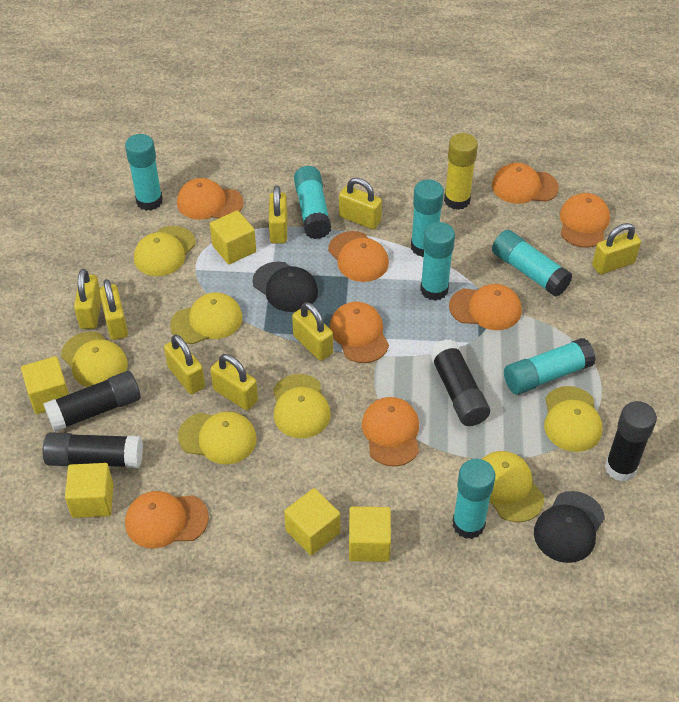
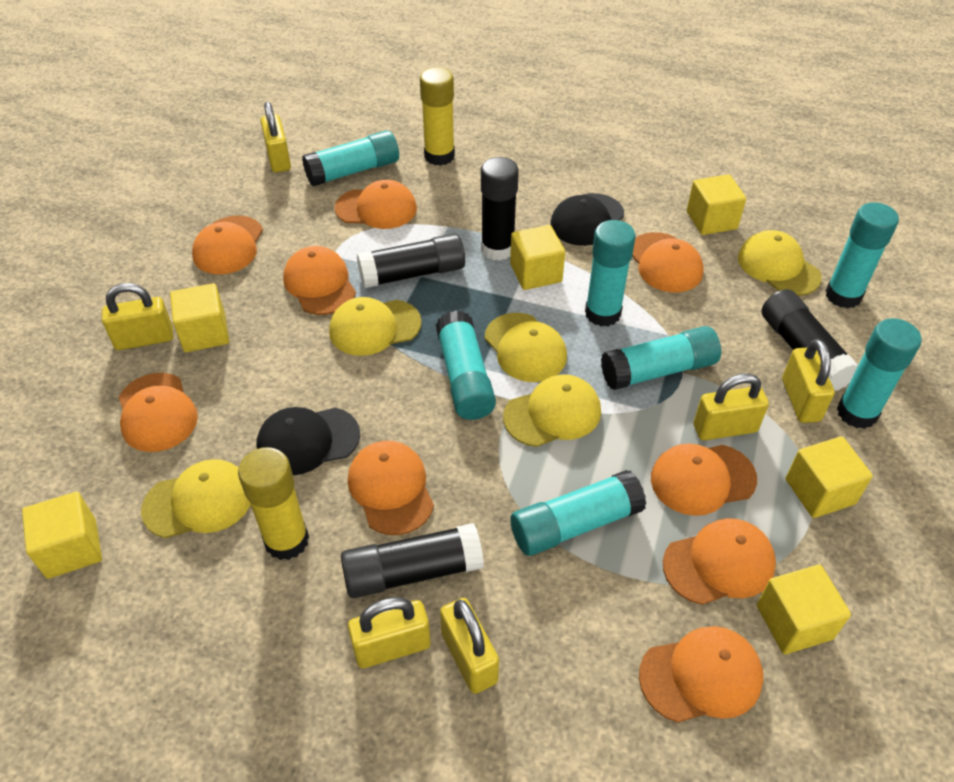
orange cap: [125,491,209,548] [177,178,244,220] [328,231,389,282] [329,302,389,363] [362,397,419,467] [449,284,522,330] [492,163,559,204] [560,193,610,248] = 8 -> [118,373,198,452] [192,216,263,275] [283,246,356,315] [335,180,417,229] [348,441,434,535] [632,232,704,292] [639,626,763,723] [651,443,757,516] [663,518,776,605] = 9
yellow cap: [61,332,128,387] [134,226,195,276] [170,292,242,344] [178,411,257,464] [273,374,331,438] [482,451,544,522] [544,386,602,452] = 7 -> [141,459,251,538] [329,297,422,356] [485,313,567,382] [503,374,601,447] [738,230,822,296] = 5
yellow cube: [21,356,69,414] [65,463,114,518] [210,210,256,265] [284,488,340,555] [349,507,391,562] = 5 -> [22,492,102,579] [170,283,229,352] [510,225,565,290] [687,174,746,235] [757,564,851,655] [786,436,873,518] = 6
yellow glue stick: [444,133,478,210] = 1 -> [238,447,309,560] [420,67,455,166] = 2
yellow padlock: [74,269,101,329] [99,279,128,340] [164,334,205,394] [210,354,258,410] [269,185,287,244] [292,302,333,361] [339,178,382,229] [592,223,641,274] = 8 -> [102,283,173,350] [261,102,291,173] [348,597,431,668] [440,598,499,694] [694,374,769,440] [782,339,835,423] = 6

